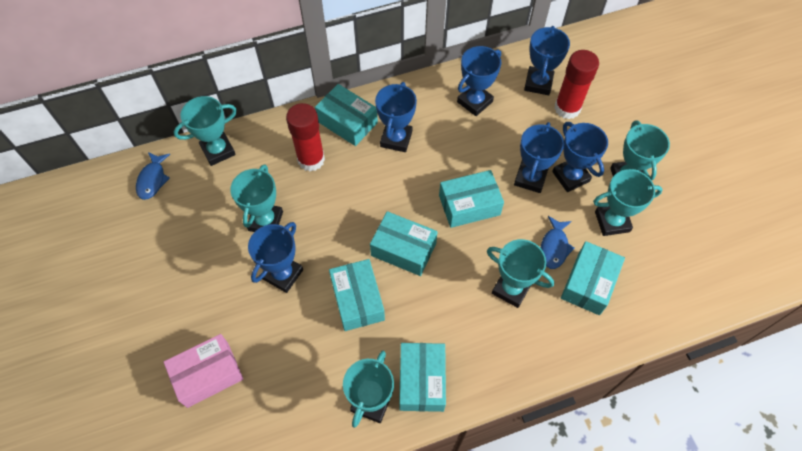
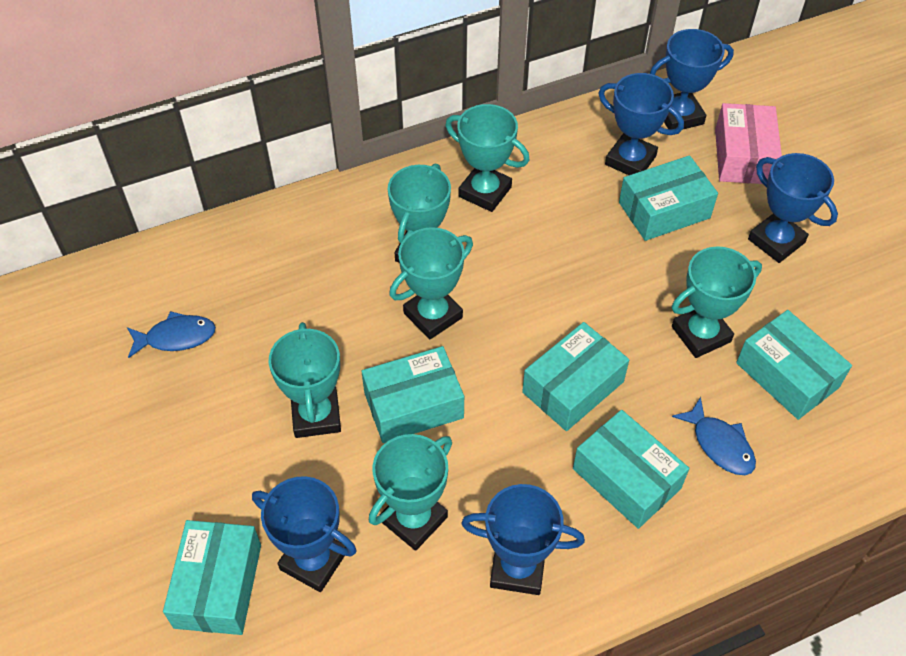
blue trophy: [248,222,303,293] [375,82,417,152] [457,46,501,116] [514,122,564,193] [524,26,570,95] [552,122,608,192] = 6 -> [252,476,357,592] [461,484,585,595] [599,73,684,175] [650,29,734,130] [748,153,838,263] = 5
red glue stick: [286,103,325,172] [554,50,599,119] = 2 -> none = 0

